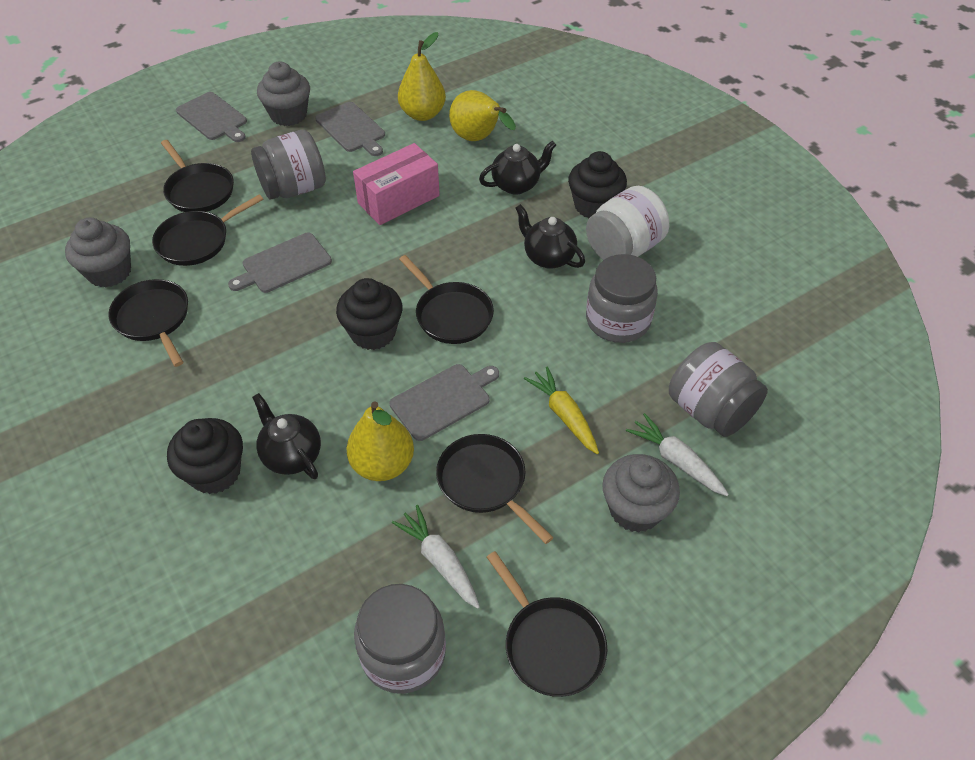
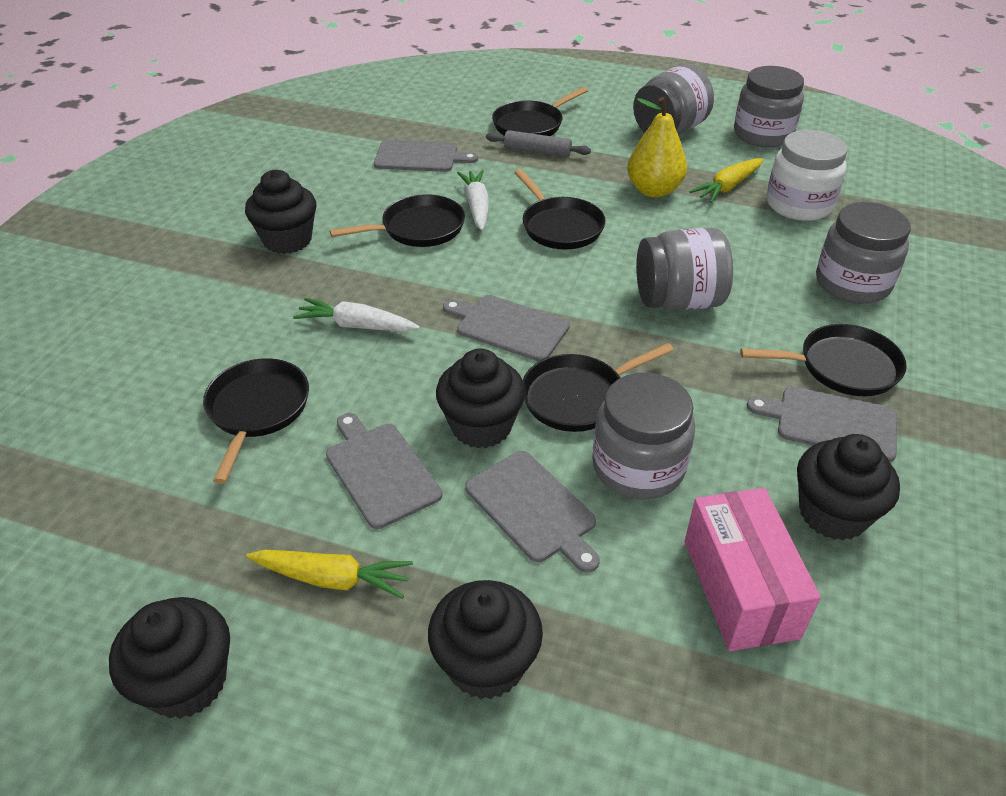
black cupcake: [167,418,243,494] [336,278,403,350] [568,151,627,218] = 3 -> [109,597,230,719] [245,170,316,254] [428,580,543,699] [436,348,526,448] [797,434,900,540] = 5
black teapot: [252,393,321,479] [479,141,556,195] [515,204,585,269] = 3 -> none = 0
grey cupcake: [65,217,131,288] [257,62,310,126] [602,454,680,533] = 3 -> none = 0
grey cutting board: [176,92,247,142] [228,233,332,293] [315,102,385,156] [389,364,499,441] = 4 -> [326,413,442,529] [374,140,478,172] [443,295,570,362] [465,451,600,573] [747,386,897,462] = 5
grey jar: [251,130,326,199] [354,584,446,694] [586,254,658,343] [669,342,768,437] = 4 -> [592,373,695,499] [633,64,714,135] [636,228,733,311] [734,66,804,147] [816,202,911,304] = 5
grey rolling pin: none = 0 -> [486,130,591,157] = 1
yellow carrot: [524,366,599,454] = 1 -> [246,550,413,599] [689,158,764,203] = 2
yellow pear: [346,401,414,481] [398,32,446,121] [449,90,516,141] = 3 -> [627,97,687,198] = 1

